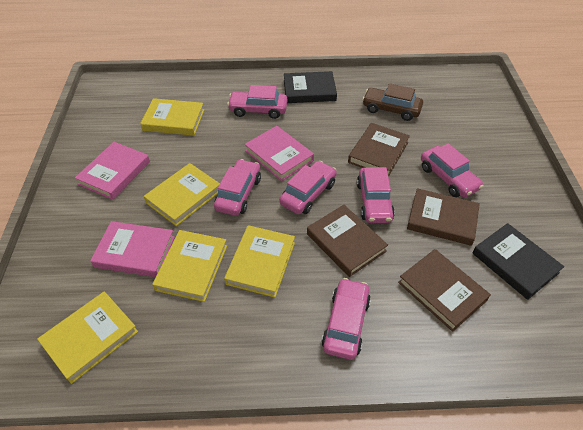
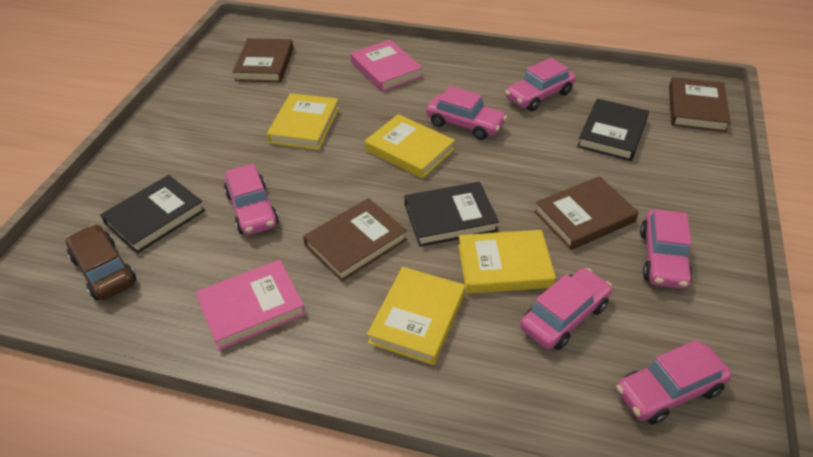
black book: [284,71,337,103] [473,223,564,300] = 2 -> [100,175,205,254] [405,182,499,247] [577,98,649,161] = 3
pink book: [75,142,150,200] [90,221,175,277] [245,126,314,181] = 3 -> [196,260,306,350] [350,40,423,92] = 2
yellow book: [37,291,138,384] [140,98,204,136] [144,163,220,226] [152,230,227,302] [224,225,295,297] = 5 -> [267,93,339,150] [365,114,455,178] [367,267,465,365] [458,230,556,294] = 4

